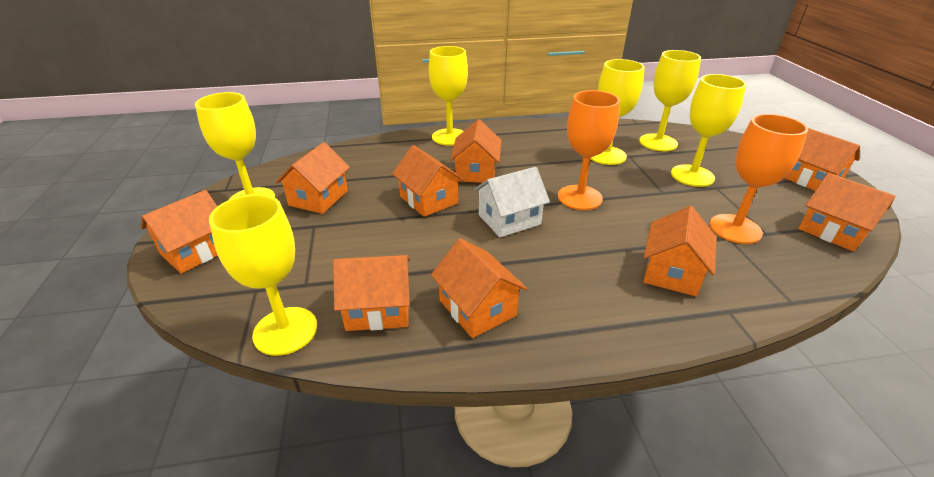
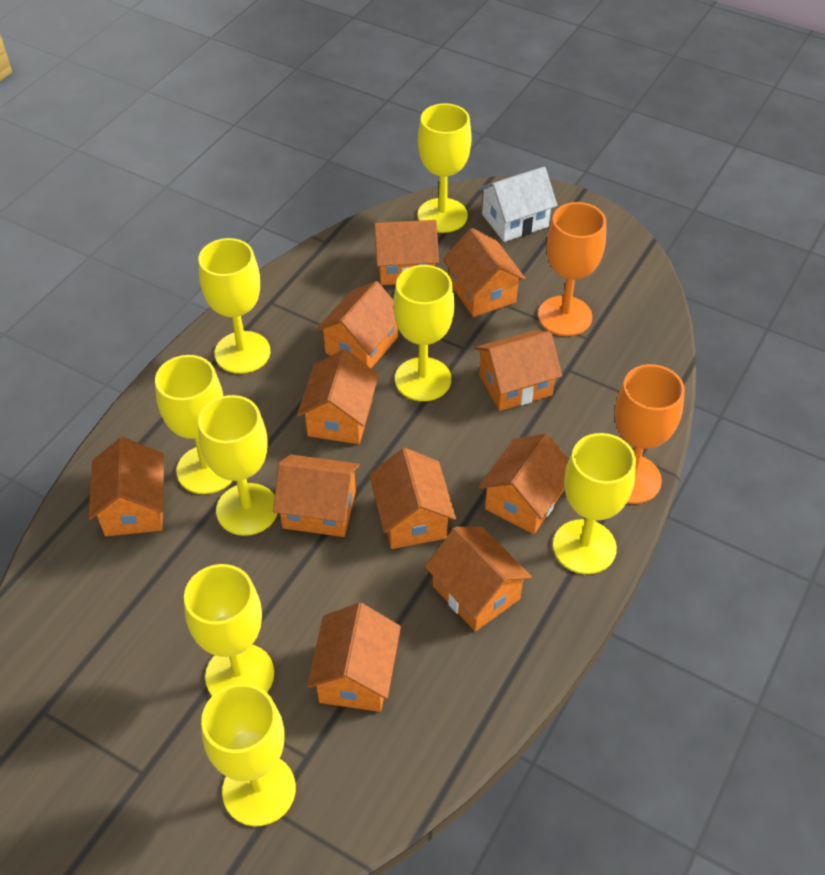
orange house: [141,190,218,274] [276,142,350,214] [333,255,410,331] [392,145,464,217] [431,238,527,338] [450,119,502,183] [643,206,717,296] [785,128,860,191] [799,173,896,252] = 9 -> [89,437,164,536] [273,454,360,537] [297,349,379,444] [307,603,401,712] [316,281,398,368] [369,448,456,549] [373,220,439,285] [425,527,532,632] [443,228,526,317] [475,330,562,411] [479,433,569,534] = 11
yellow goblet: [195,92,275,200] [209,194,317,356] [429,46,468,146] [590,59,645,165] [639,50,701,151] [671,74,746,187] = 6 -> [155,355,232,494] [184,564,274,696] [198,395,277,536] [199,238,270,374] [201,683,296,826] [393,265,454,401] [418,103,472,233] [553,433,636,574] = 8

